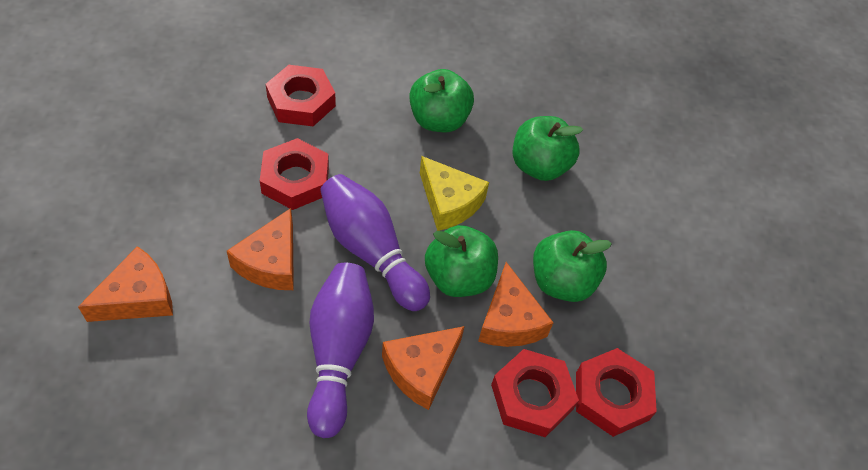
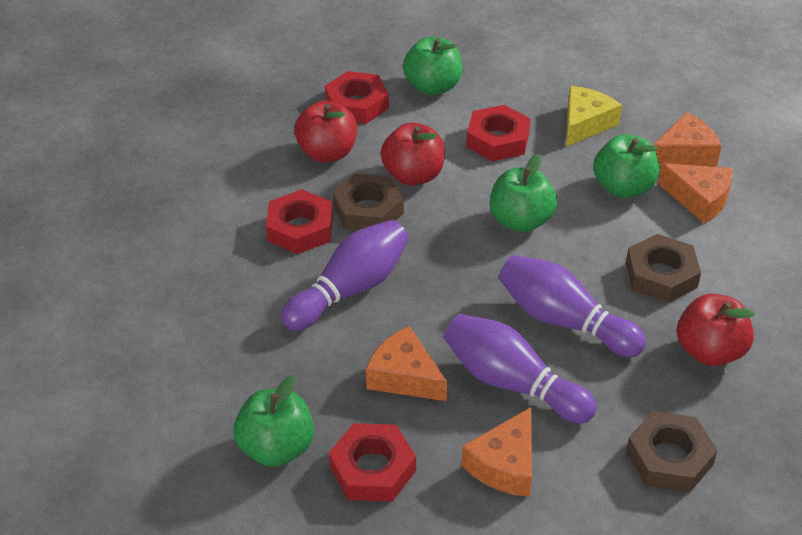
brown nut: none = 0 -> [332,173,404,231] [626,234,701,303] [626,411,718,492] = 3
purple bowling pin: [307,263,374,438] [320,174,430,311] = 2 -> [281,220,409,331] [444,314,597,423] [499,255,646,357] = 3
red apple: none = 0 -> [294,100,358,162] [381,122,445,186] [677,294,755,366] = 3

